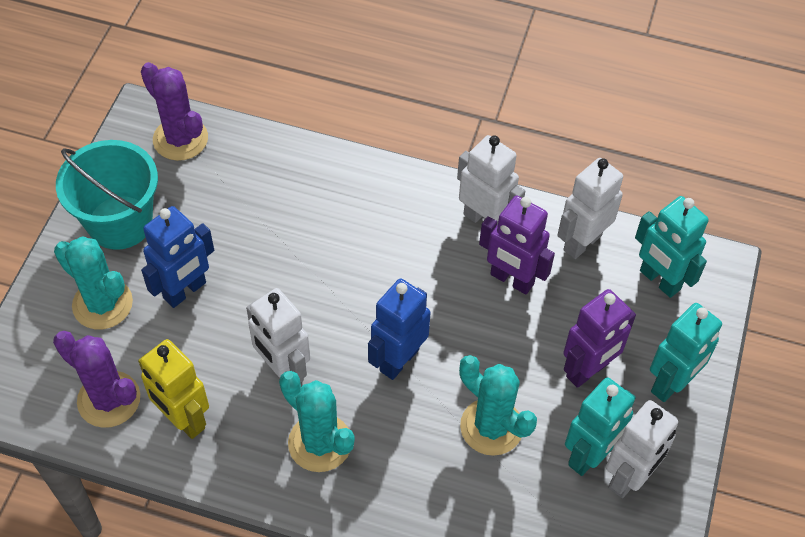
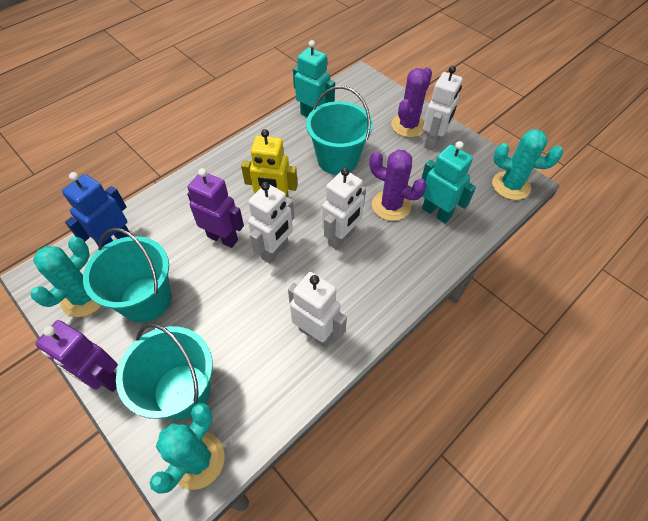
blue robot: [141,206,214,308] [368,279,430,380] = 2 -> [62,172,129,247] = 1
turquoise bucket: [56,140,158,250] = 1 -> [83,228,172,323] [116,323,213,420] [306,86,373,175] = 3
turquoise robot: [565,377,636,476] [635,196,709,298] [650,303,722,402] = 3 -> [293,40,335,117] [421,141,476,224] = 2

